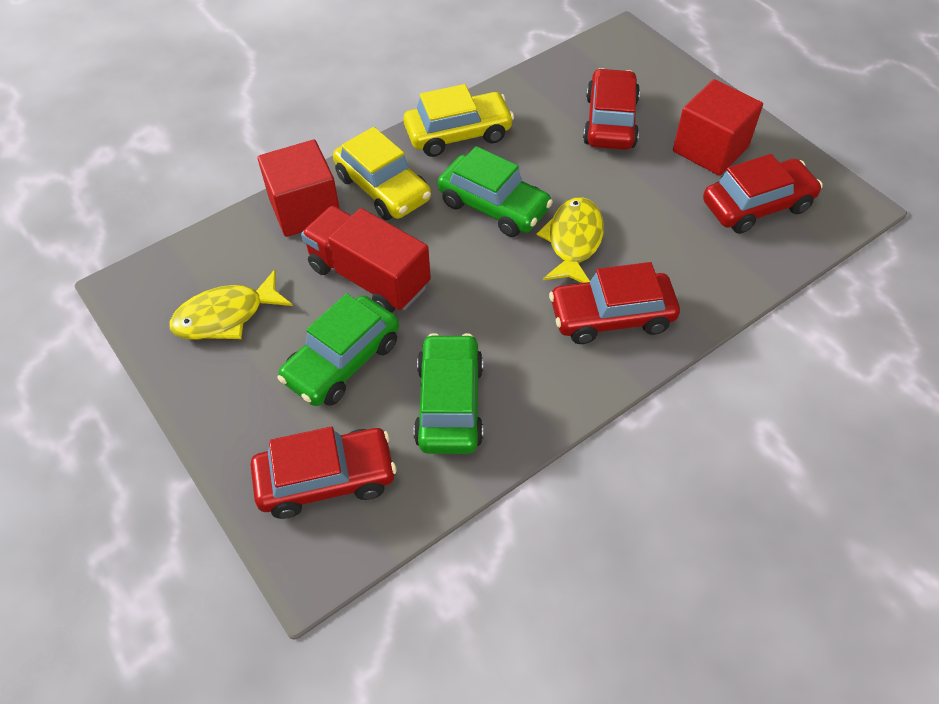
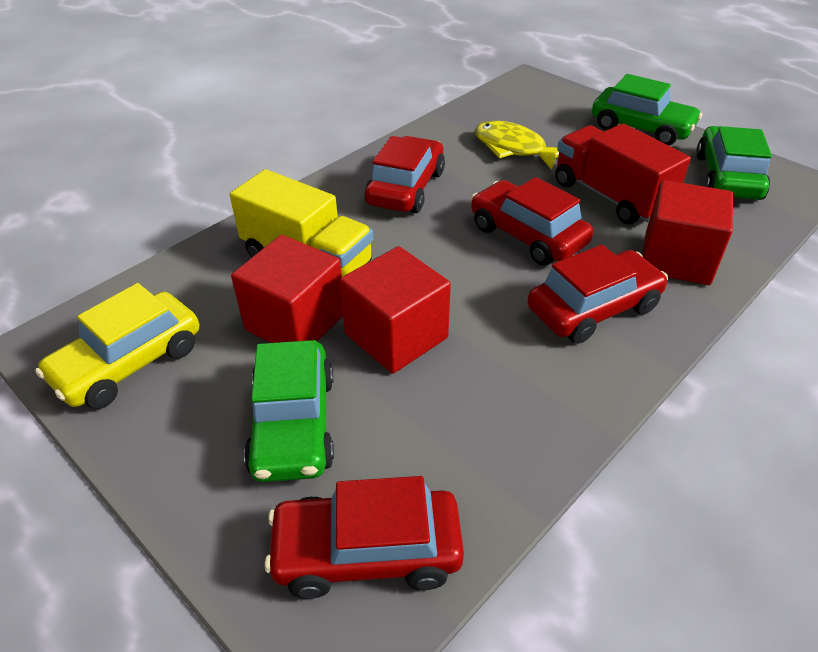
red cube: [258,140,340,237] [673,79,763,176] = 2 -> [231,235,343,343] [340,246,451,374] [642,180,733,285] = 3
yellow car: [333,127,431,221] [404,84,514,157] = 2 -> [35,283,199,409] = 1
yellow fish: [169,270,293,340] [536,197,604,283] = 2 -> [475,121,559,170] = 1
yellow truck: none = 0 -> [230,169,373,277] = 1

